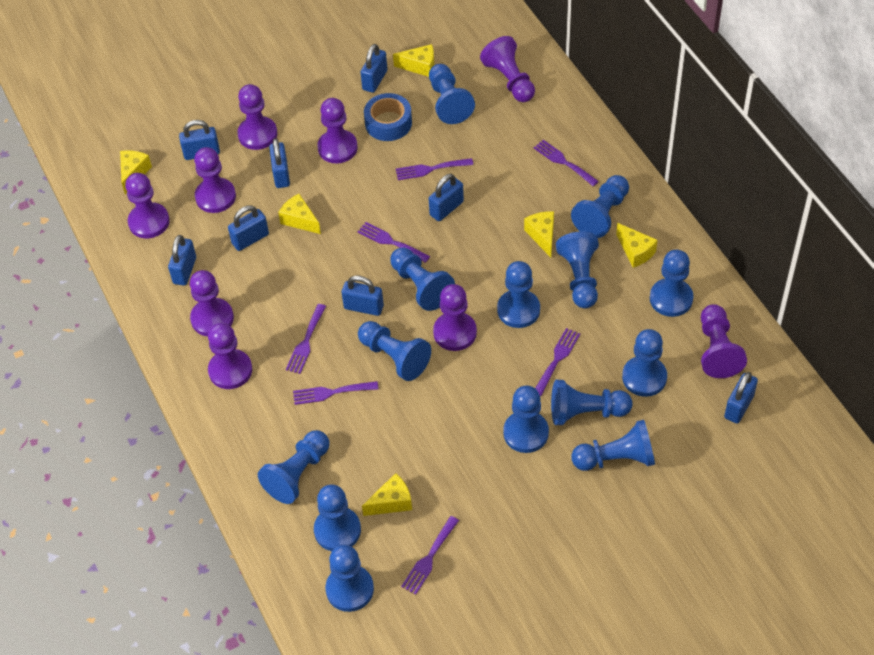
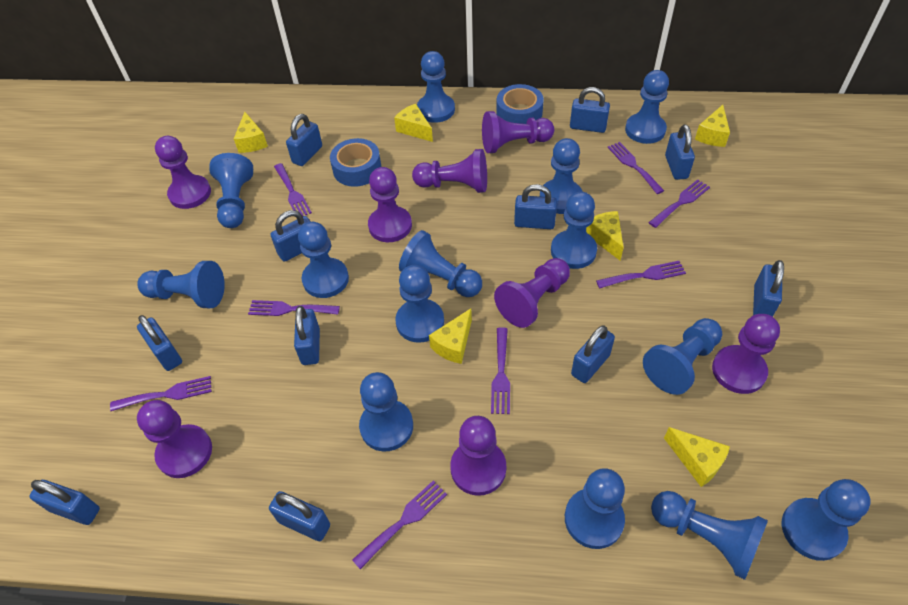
blue padlock: [168,235,196,285] [179,120,220,160] [228,205,269,251] [269,138,290,188] [342,275,384,316] [360,44,387,93] [429,174,464,221] [724,372,758,423] = 8 -> [29,480,100,525] [137,315,182,371] [269,491,330,541] [270,210,311,262] [286,114,322,166] [294,306,320,365] [514,184,557,229] [570,87,610,133] [571,325,615,383] [665,125,695,180] [753,260,784,317] = 11
blue tape: [364,93,412,141] = 1 -> [330,138,382,187] [496,84,544,124] = 2
purple fork: [286,304,326,374] [293,381,378,405] [358,222,430,263] [396,158,473,180] [401,516,459,594] [534,140,599,186] [535,328,580,396] = 7 -> [110,376,212,411] [248,300,340,316] [274,163,312,216] [352,480,447,569] [491,327,510,414] [596,261,686,288] [607,142,664,194] [648,179,710,228] = 8
purple pawn: [125,173,170,238] [190,270,234,336] [194,147,236,213] [208,323,252,389] [237,84,277,150] [317,98,358,163] [433,284,477,351] [480,36,535,102] [701,304,747,378] = 9 -> [137,400,212,478] [155,136,211,209] [368,167,412,242] [412,149,487,193] [450,416,506,496] [482,111,554,153] [494,258,570,328] [712,314,780,394] = 8

